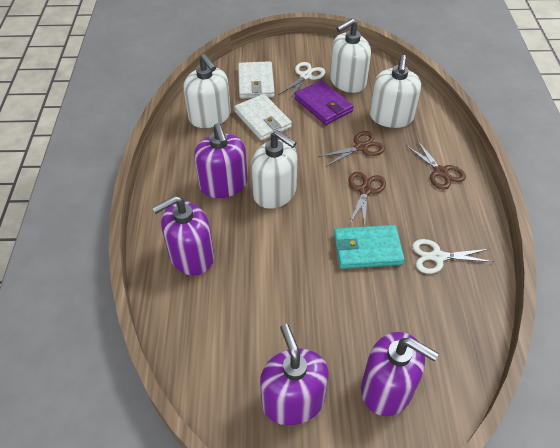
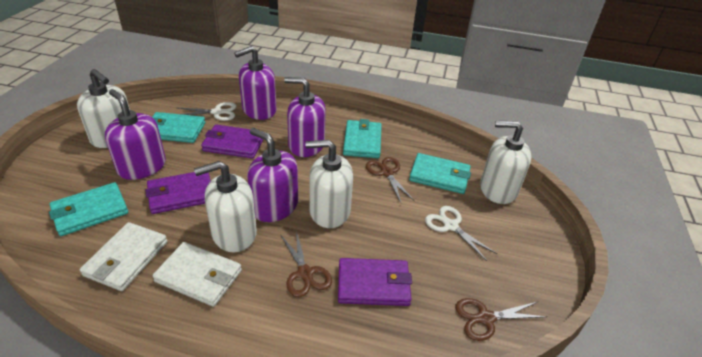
purple wallet: [295,80,354,125] = 1 -> [145,172,211,214] [201,124,264,159] [338,258,412,306] = 3
turquoise wallet: [334,225,405,269] = 1 -> [49,182,128,236] [152,112,205,143] [343,119,382,158] [409,153,471,194] = 4

